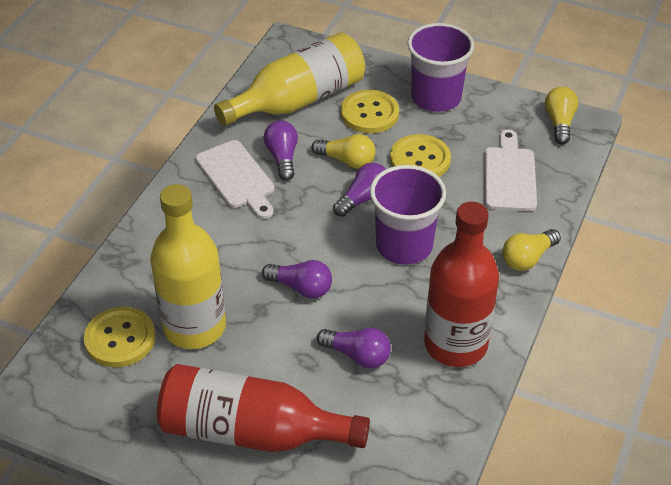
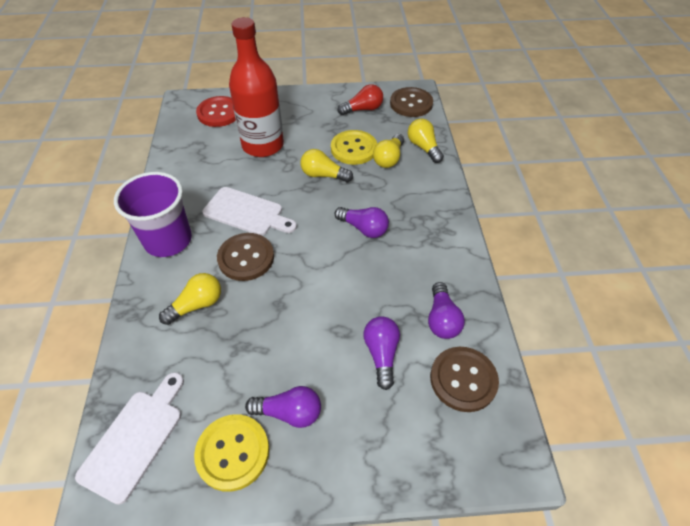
brown button: none = 0 -> [217,233,274,281] [390,87,433,117] [430,347,499,412] = 3
purple cup: [370,165,446,265] [407,23,474,112] = 2 -> [114,172,192,257] = 1
red bottle: [157,364,370,452] [424,202,499,367] = 2 -> [229,17,284,157] = 1
red button: none = 0 -> [196,96,236,127] = 1
red light bulb: none = 0 -> [337,84,383,115] = 1
yellow bottle: [150,184,226,349] [214,32,365,126] = 2 -> none = 0
yellow button: [84,307,156,367] [341,90,399,133] [390,134,451,177] = 3 -> [194,414,269,492] [331,130,377,165] = 2
yellow light bulb: [312,134,375,169] [502,229,561,271] [545,87,578,145] = 3 -> [159,273,221,325] [300,149,353,182] [373,134,404,168] [408,119,444,163] = 4

